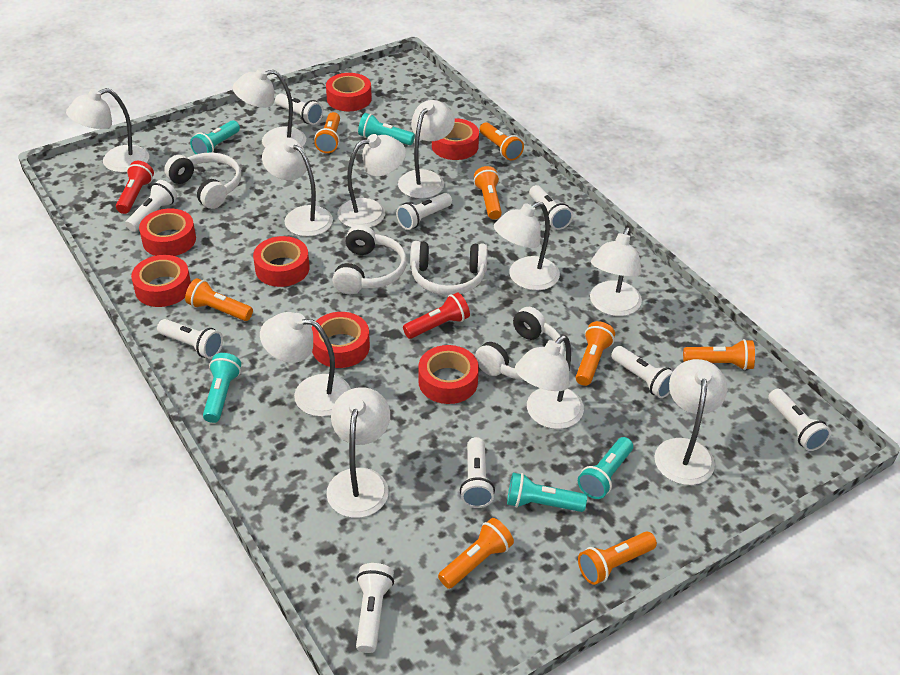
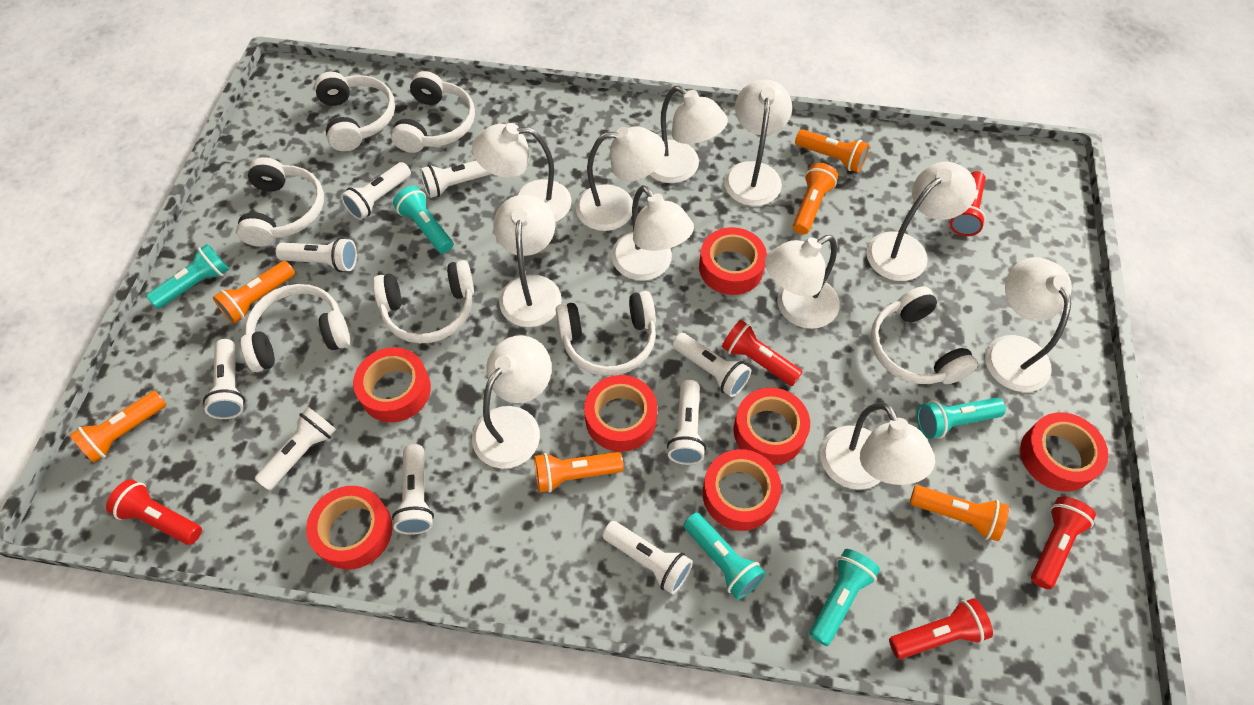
orange flashlight: [185,278,253,321] [314,112,340,153] [438,518,514,589] [474,166,502,219] [480,122,524,160] [576,321,615,386] [578,532,657,585] [683,339,755,370] = 8 -> [70,391,167,463] [213,261,295,324] [534,452,624,493] [793,163,838,234] [795,129,869,172] [910,485,1009,541] = 6
red flashlight: [116,161,154,214] [403,292,470,339] = 2 -> [106,479,202,545] [722,320,803,386] [889,598,993,659] [950,171,986,236] [1031,497,1096,589] = 5
white headphones: [164,152,241,209] [332,225,407,294] [410,241,488,296] [475,307,565,380] = 4 -> [236,157,324,247] [241,284,350,372] [314,72,395,152] [373,260,474,343] [391,71,475,153] [556,291,656,376] [870,286,978,384] = 7

